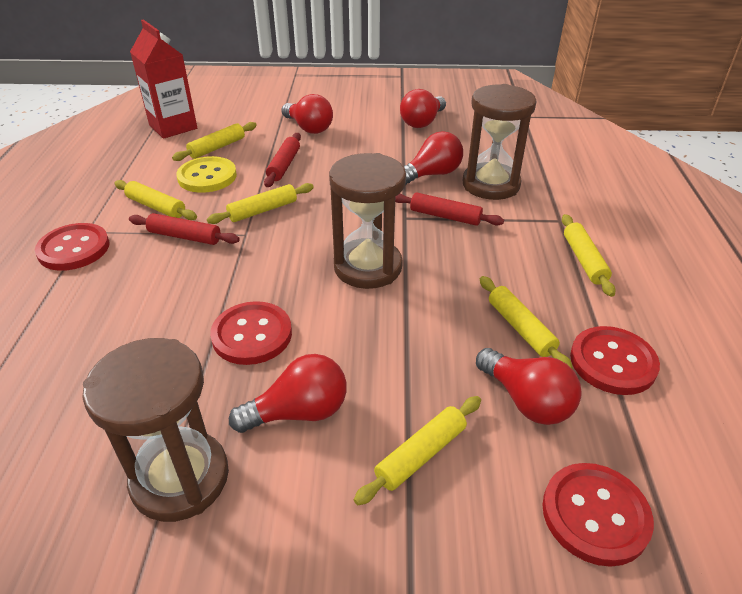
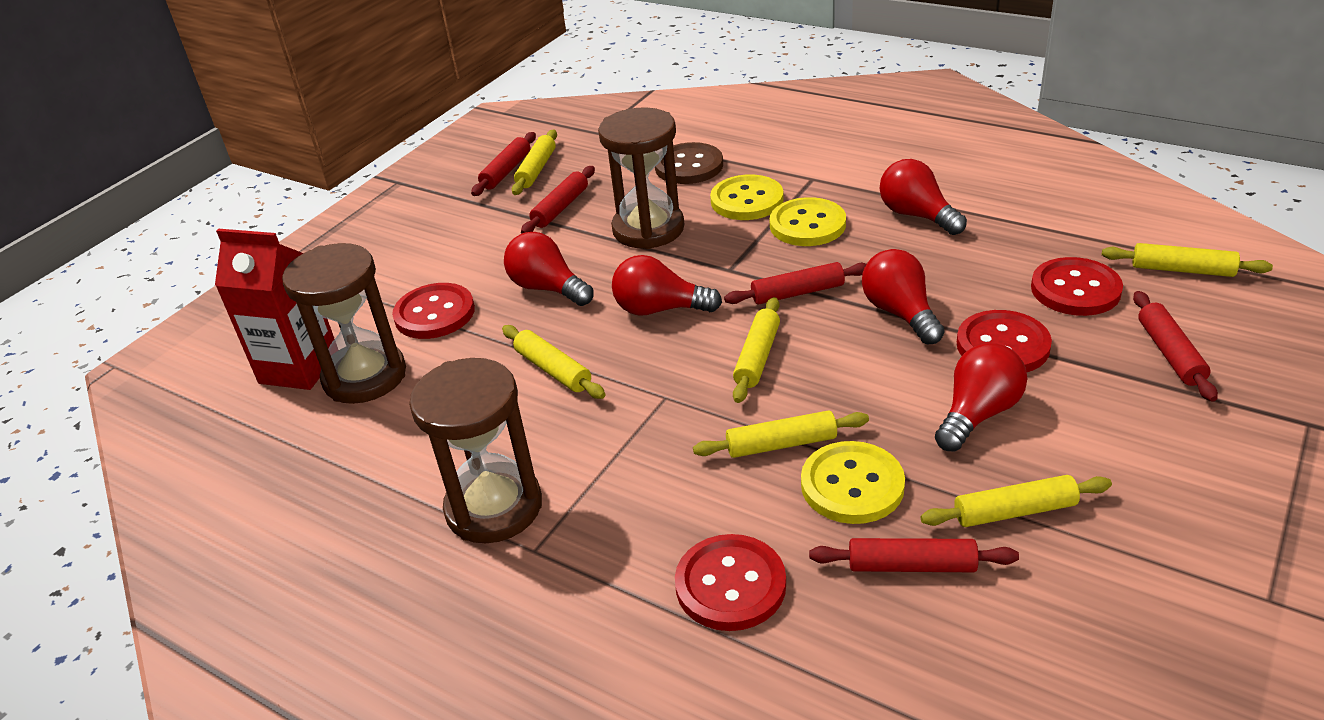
brown button: none = 0 -> [655,142,723,184] = 1
red rolling pin: [129,213,240,245] [264,133,301,187] [395,192,504,226] = 3 -> [471,132,536,196] [521,166,595,234] [724,262,867,305] [809,538,1019,572] [1133,291,1218,402] = 5
yellow button: [176,156,237,193] = 1 -> [710,174,784,220] [770,197,846,246] [801,441,905,524] = 3

